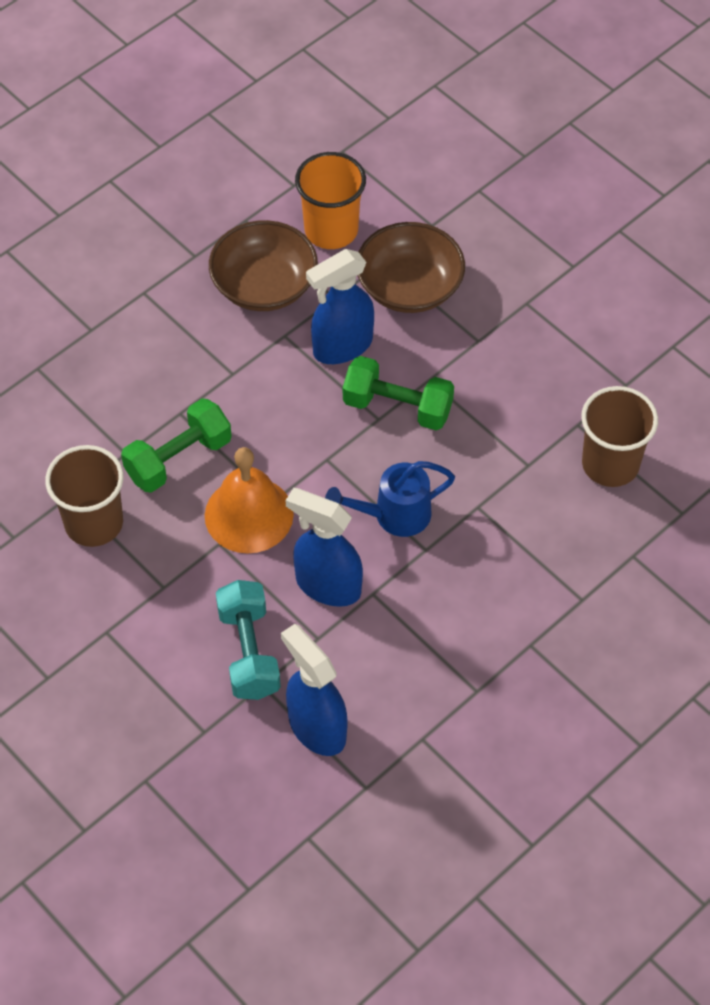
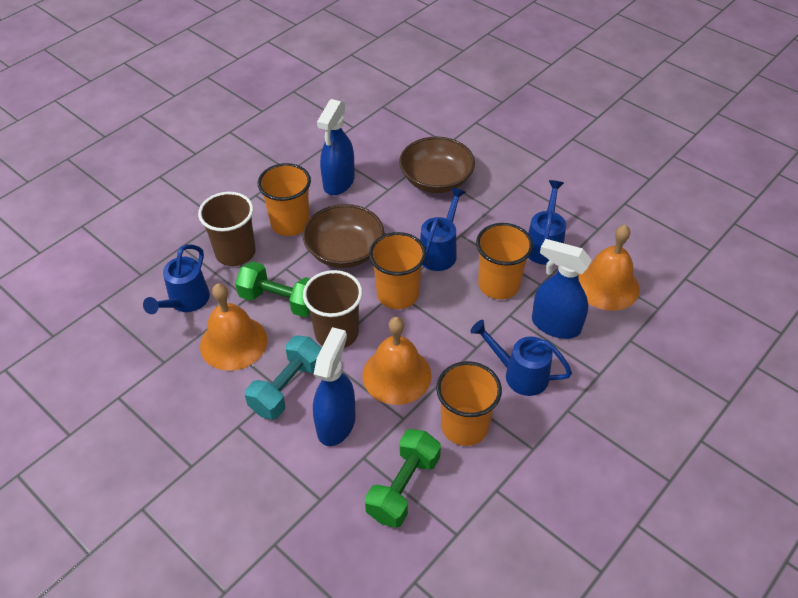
blue watering can: [325,461,455,537] = 1 -> [143,244,210,314] [420,187,466,271] [470,320,572,396] [528,180,566,265] = 4
orange bell: [205,447,294,553] = 1 -> [200,283,267,371] [362,317,431,405] [578,225,640,311] = 3
orange cup: [295,152,366,249] = 1 -> [258,163,311,236] [369,232,426,309] [436,361,502,446] [476,223,533,299] = 4

